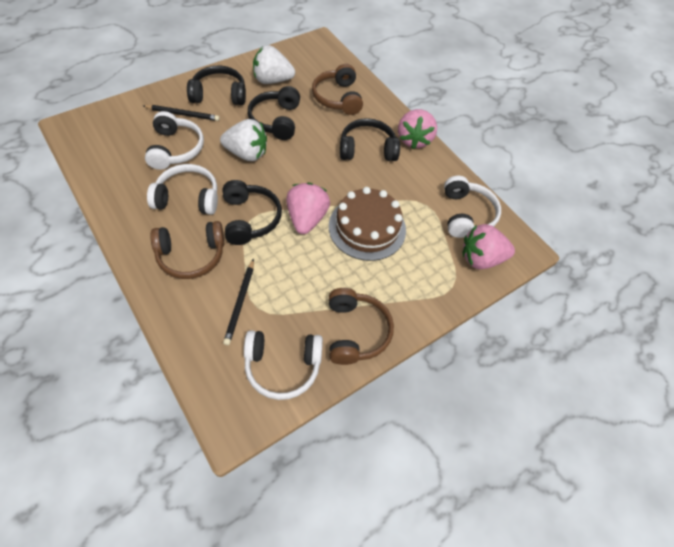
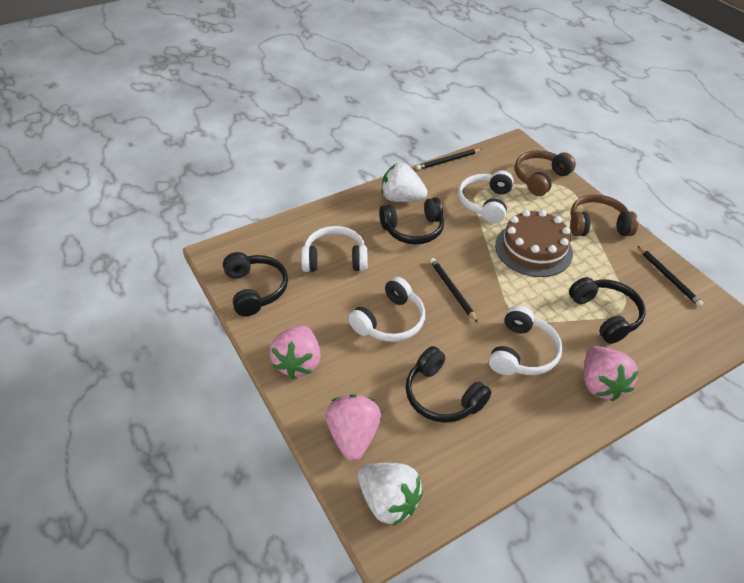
black pencil: [144,105,220,121] [223,259,254,345] = 2 -> [416,149,482,170] [430,258,478,323] [638,246,703,307] = 3
brown headphones: [150,221,224,279] [312,64,363,115] [329,288,394,365] = 3 -> [515,150,576,196] [570,194,638,236] = 2

